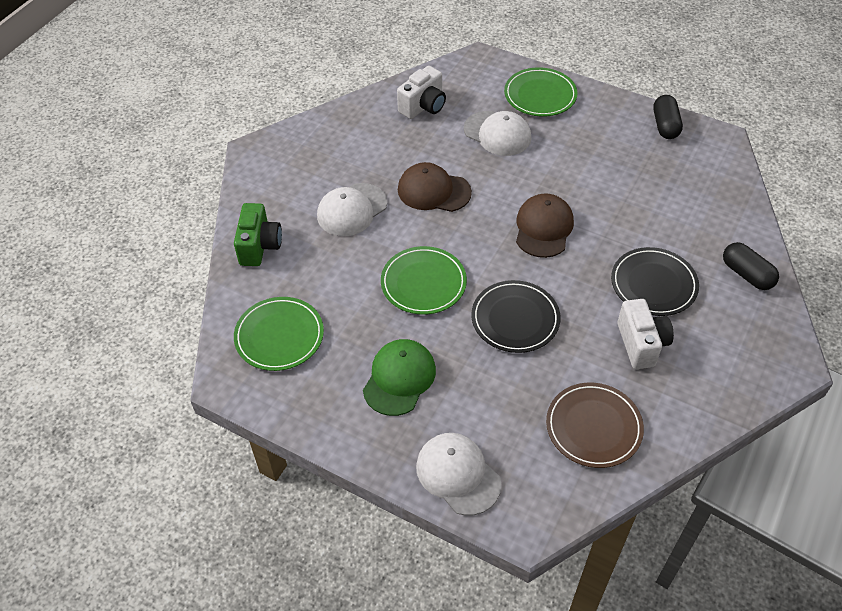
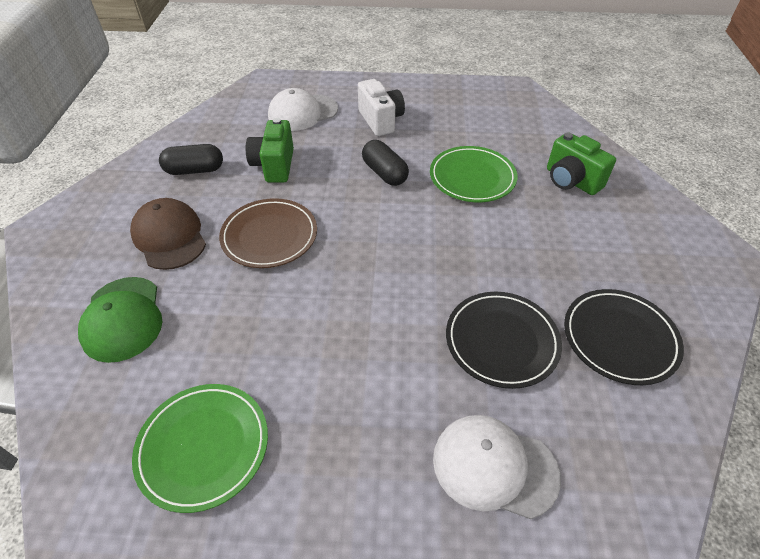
brown cap: [398,162,472,212] [516,193,574,258] = 2 -> [130,198,206,270] = 1
green camera: [234,203,282,266] = 1 -> [246,118,294,183] [547,132,616,195] = 2
green plate: [234,297,324,371] [381,246,467,315] [504,67,578,117] = 3 -> [132,384,268,513] [430,146,518,202] = 2
white camera: [397,66,446,119] [617,299,674,369] = 2 -> [358,79,405,136] = 1
white cap: [317,183,387,236] [416,433,501,516] [464,111,531,156] = 3 -> [268,88,338,131] [433,415,561,519] = 2

